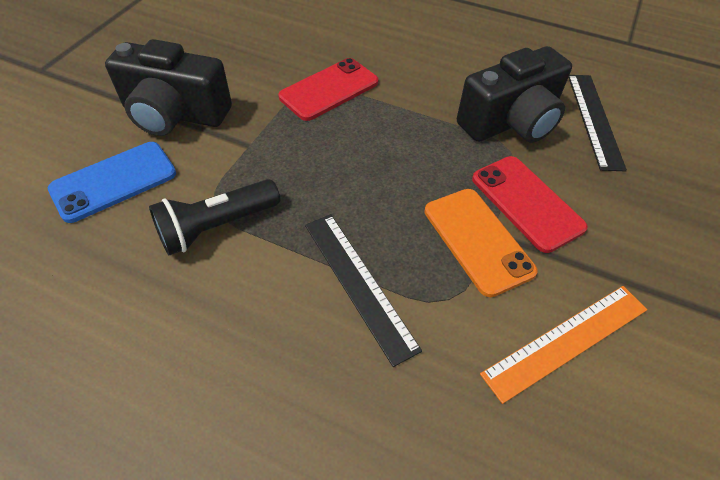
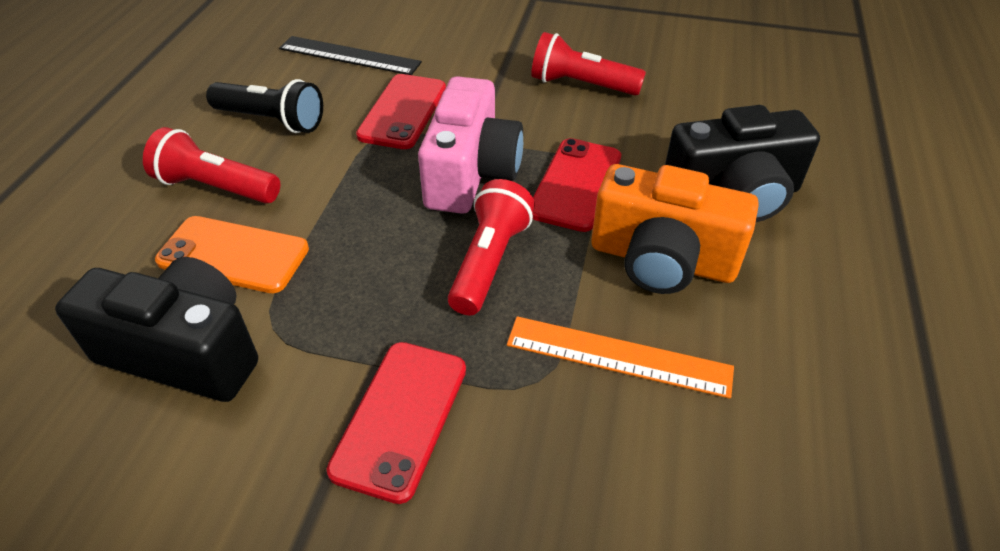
black ruler: [305,214,422,367] [568,75,627,171] = 2 -> [279,36,422,75] = 1
blue phone: [48,142,176,223] = 1 -> none = 0
orange camera: none = 0 -> [591,164,759,294] = 1
pink camera: none = 0 -> [418,76,523,214] = 1
red flashlight: none = 0 -> [143,127,280,204] [448,179,535,315] [531,32,646,95] = 3
red phone: [278,58,379,121] [472,156,588,253] = 2 -> [327,342,466,504] [356,74,446,149] [532,138,621,232] = 3

